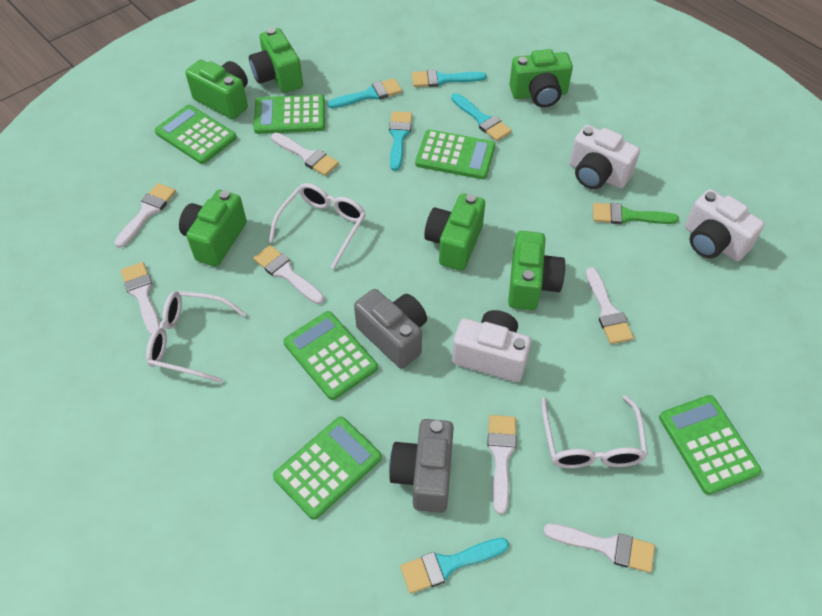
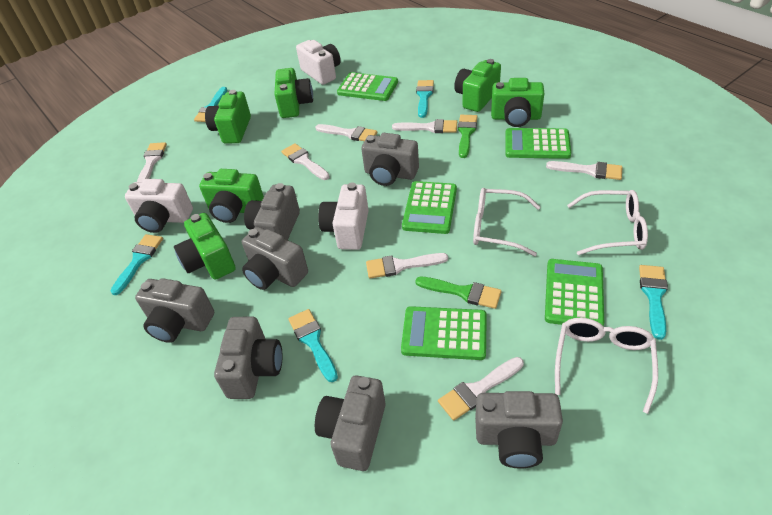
green brush: [593,203,679,224] = 1 -> [415,277,501,309] [458,115,477,158] = 2
green calculator: [154,105,237,164] [254,95,325,134] [273,416,382,520] [283,311,378,400] [415,129,495,179] [659,395,761,495] = 6 -> [337,72,398,101] [401,306,487,360] [402,181,457,234] [505,128,571,159] [545,259,604,326] = 5
grey camera: [354,289,427,369] [389,419,454,513] = 2 -> [135,278,214,343] [214,317,283,399] [242,227,308,290] [244,183,300,240] [315,375,386,471] [362,133,419,186] [475,391,563,469] = 7

